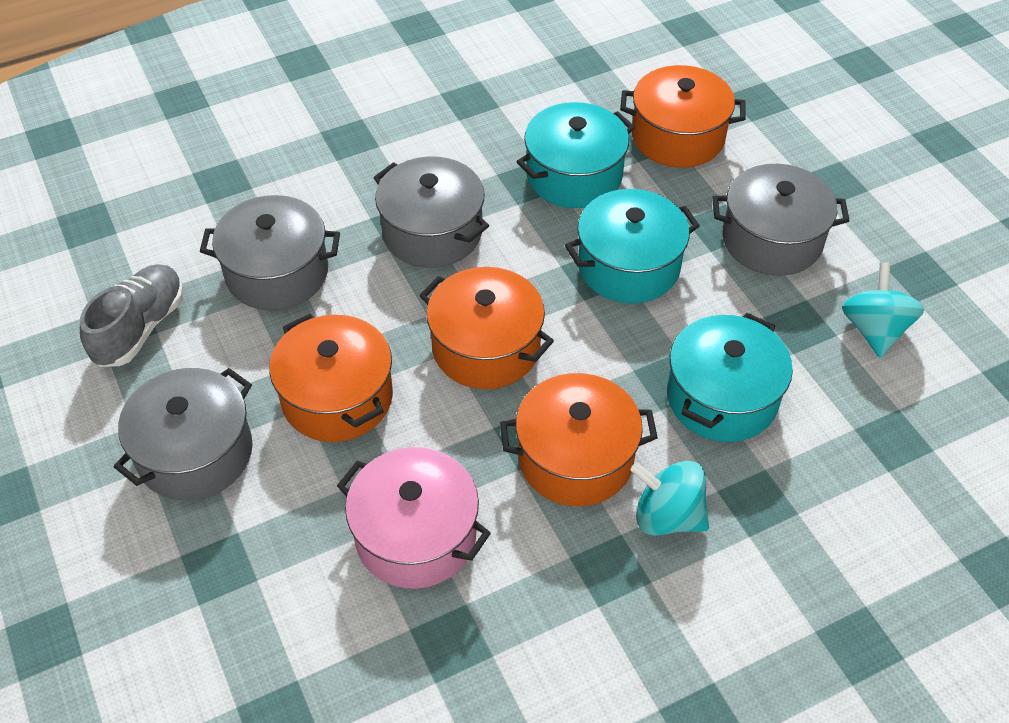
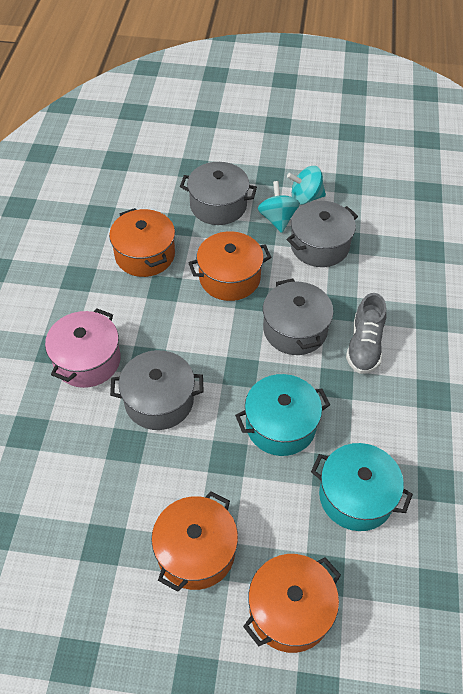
turquoise pot: [516,102,635,208] [565,189,700,304] [667,313,793,442] = 3 -> [235,374,330,456] [311,443,413,531] = 2

